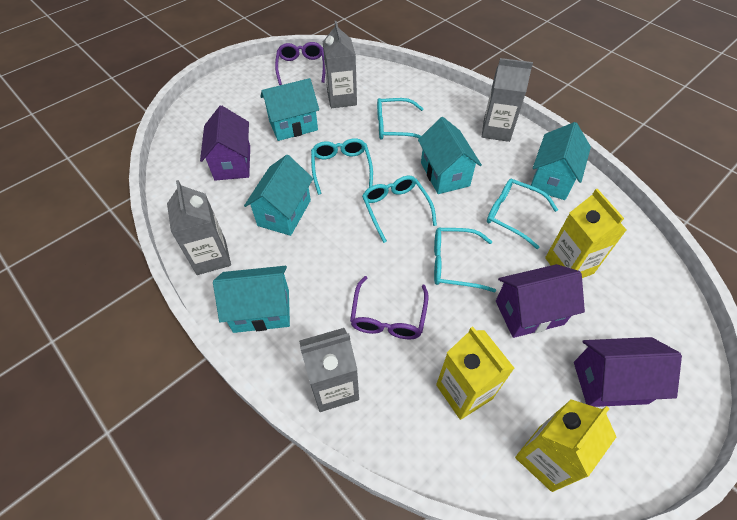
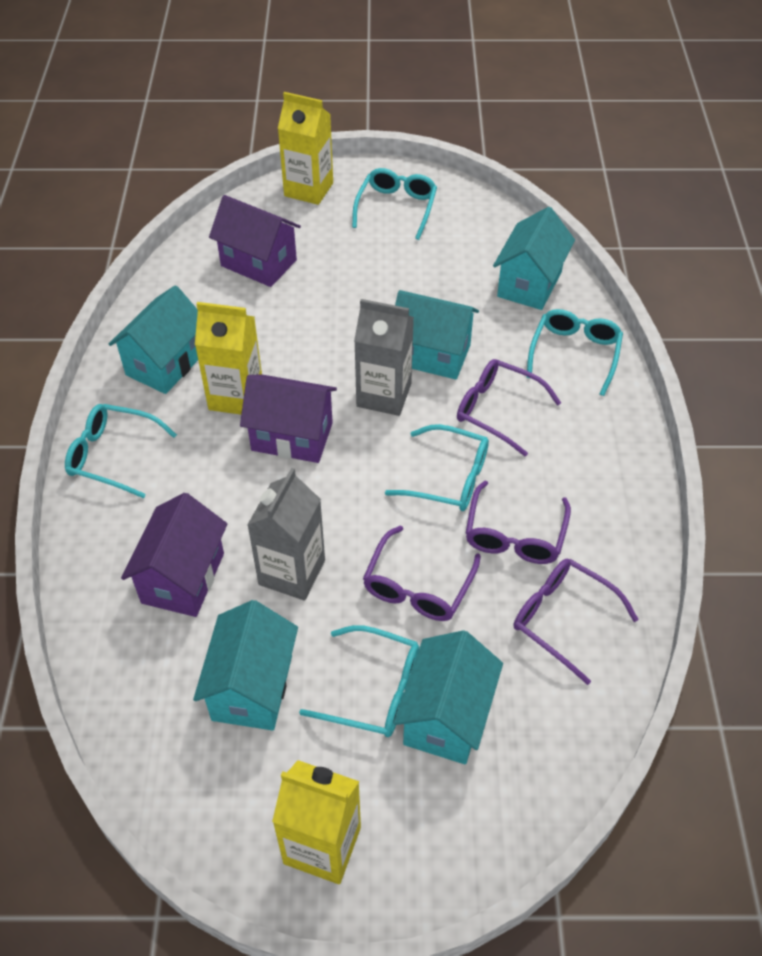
grey carton: [167,180,231,275] [299,328,359,412] [323,21,357,108] [482,58,533,142] = 4 -> [247,468,325,600] [354,299,414,416] = 2
purple glasses: [275,42,325,85] [350,276,428,339] = 2 -> [363,526,481,621] [457,359,561,457] [466,481,571,564] [514,559,639,685] = 4

